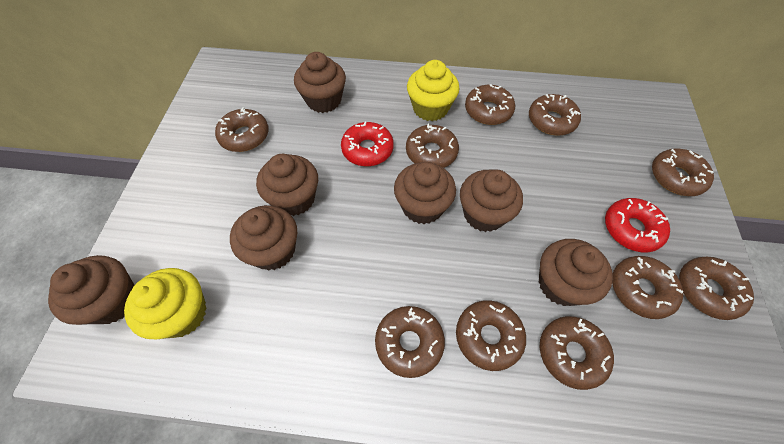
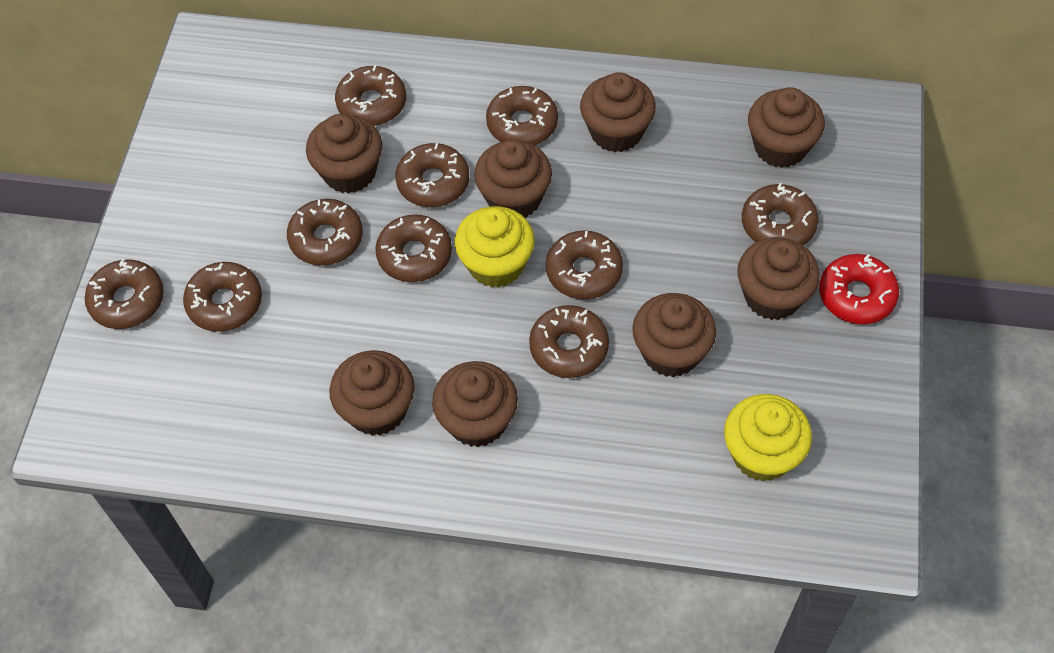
brown cupcake: [48,255,134,325] [230,205,297,270] [256,154,318,216] [294,52,346,113] [394,162,456,224] [460,170,523,232] [539,239,613,306] = 7 -> [306,114,382,194] [329,350,415,436] [432,361,518,447] [474,140,552,218] [580,72,656,152] [632,293,716,377] [737,237,820,320] [748,87,825,168] = 8
red donut: [341,122,394,166] [605,198,670,252] = 2 -> [819,254,899,324] = 1

